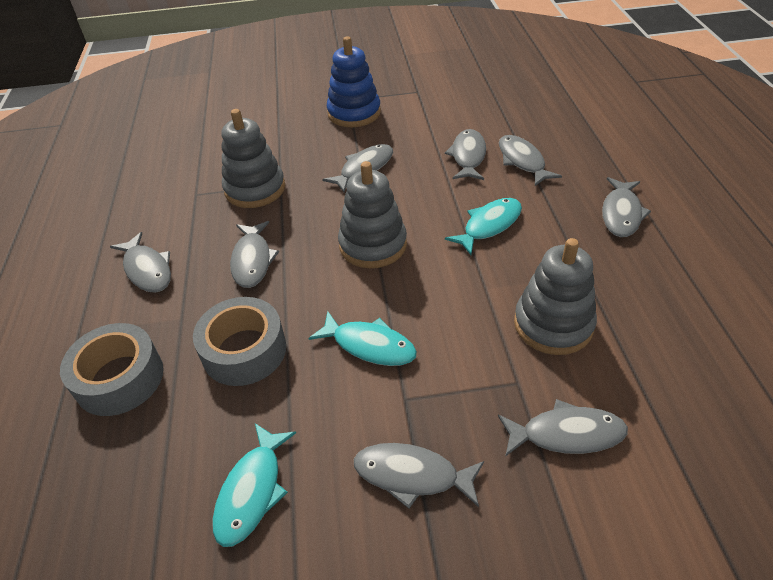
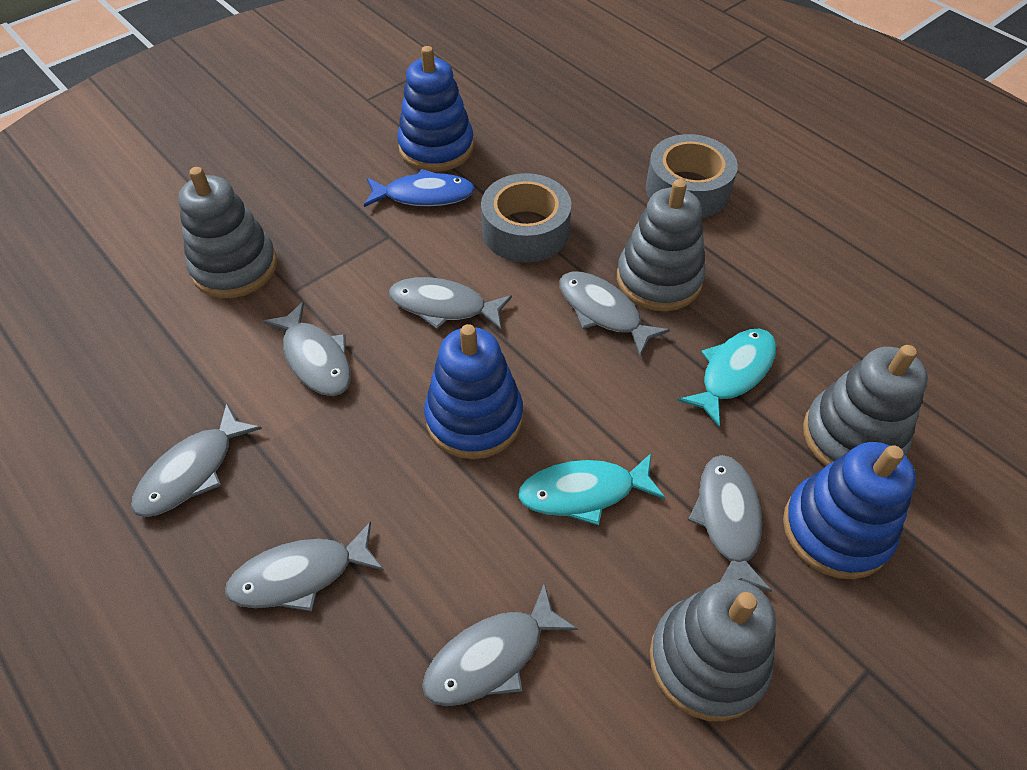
blue fish: none = 0 -> [364,169,475,207] = 1
blue stacking toy: [327,36,381,127] = 1 -> [397,46,474,172] [424,324,523,459] [783,442,916,579] = 3
grey fish: [110,232,171,293] [230,221,279,288] [322,144,393,192] [354,443,484,508] [445,129,486,180] [498,399,628,457] [499,135,562,186] [602,177,651,237] = 8 -> [131,403,262,517] [225,521,384,611] [263,301,351,396] [389,277,512,330] [422,583,578,706] [560,272,670,356] [688,455,772,592] = 7
grey stacking toy: [222,109,285,208] [338,161,407,268] [514,238,597,355] = 3 -> [178,167,277,298] [617,179,706,311] [650,579,776,721] [803,345,928,467] = 4
turquoise fish: [212,423,296,547] [309,311,417,366] [445,198,522,255] = 3 -> [518,453,665,526] [678,329,776,427] = 2

